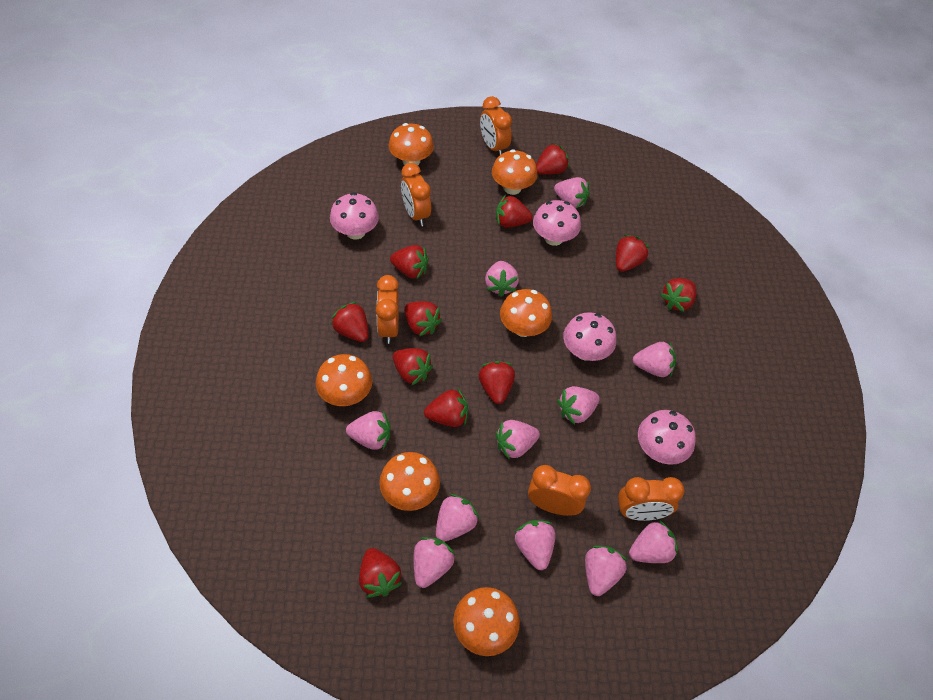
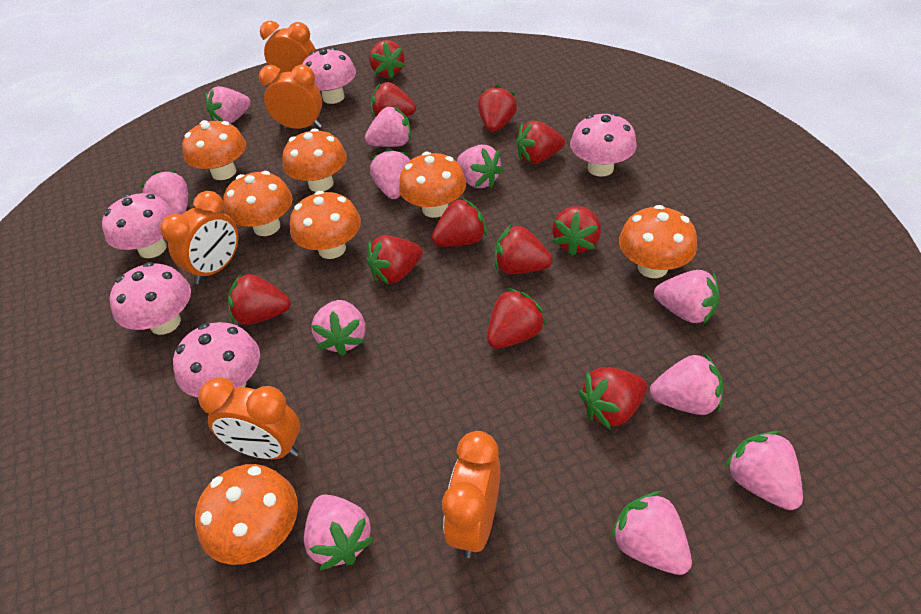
orange mushroom: [316,354,372,406] [379,452,440,511] [388,123,434,165] [453,587,520,656] [492,149,538,195] [500,289,552,337] = 6 -> [182,120,246,180] [195,464,298,565] [223,171,293,236] [282,128,347,192] [290,191,361,259] [399,152,466,218] [619,205,697,278] = 7
pink mushroom: [330,192,379,240] [533,200,581,246] [563,312,616,361] [638,410,696,465] = 4 -> [102,193,174,258] [109,262,191,335] [173,322,260,397] [302,48,356,104] [570,113,637,177] = 5

